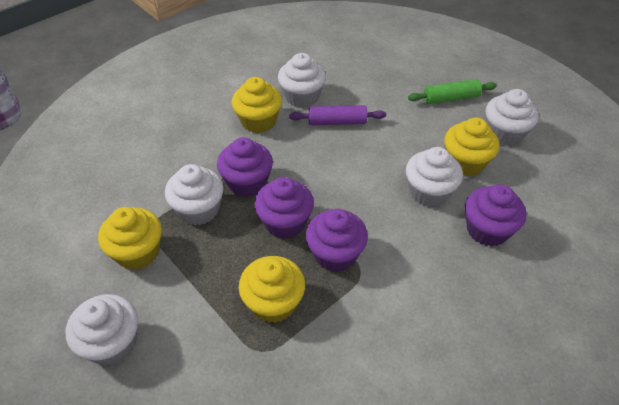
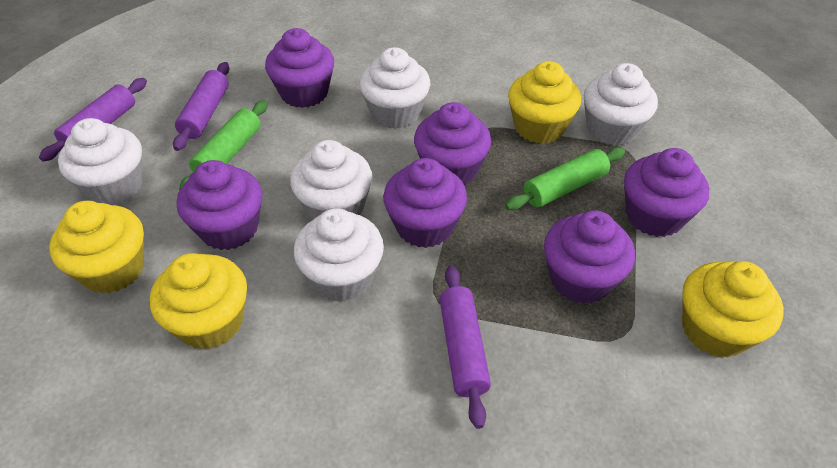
green rolling pin: [408,79,497,104] = 1 -> [179,100,268,190] [505,147,625,210] = 2
purple cupcake: [217,137,273,197] [254,177,314,239] [306,209,368,272] [465,184,526,247] = 4 -> [177,160,263,250] [265,28,334,108] [383,158,467,248] [414,102,491,185] [544,210,635,304] [624,148,709,237] = 6
purple rolling pin: [289,106,386,125] = 1 -> [39,78,147,162] [173,62,229,151] [440,265,491,429] = 3

